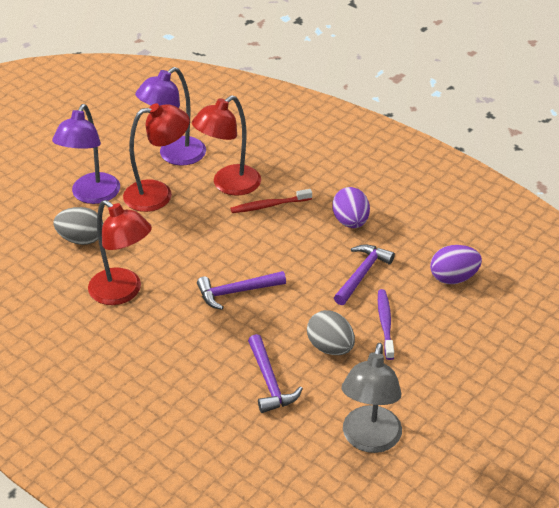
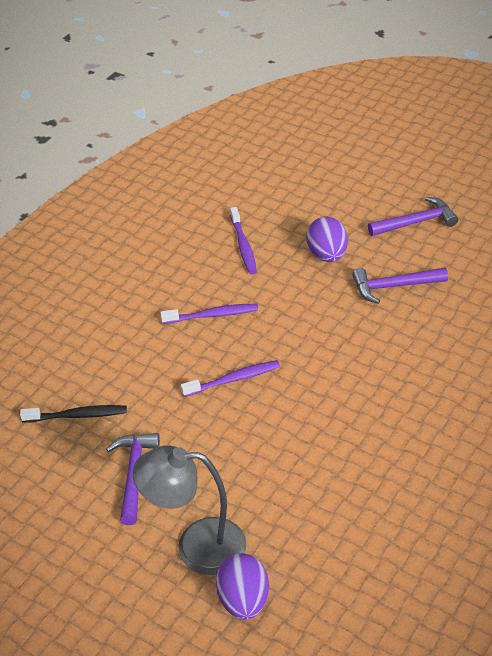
black toothbrush: none = 0 -> [20,405,127,423] = 1
grey egg: [53,207,103,245] [307,310,355,355] = 2 -> none = 0
purple lamp: [52,104,120,204] [135,67,206,166] = 2 -> none = 0
purple toothbrush: [378,289,394,360] = 1 -> [160,304,258,324] [181,360,280,397] [230,207,257,274] = 3
red lamp: [88,200,152,305] [123,103,190,212] [192,95,261,196] = 3 -> none = 0
red toothbrush: [230,189,312,213] = 1 -> none = 0

